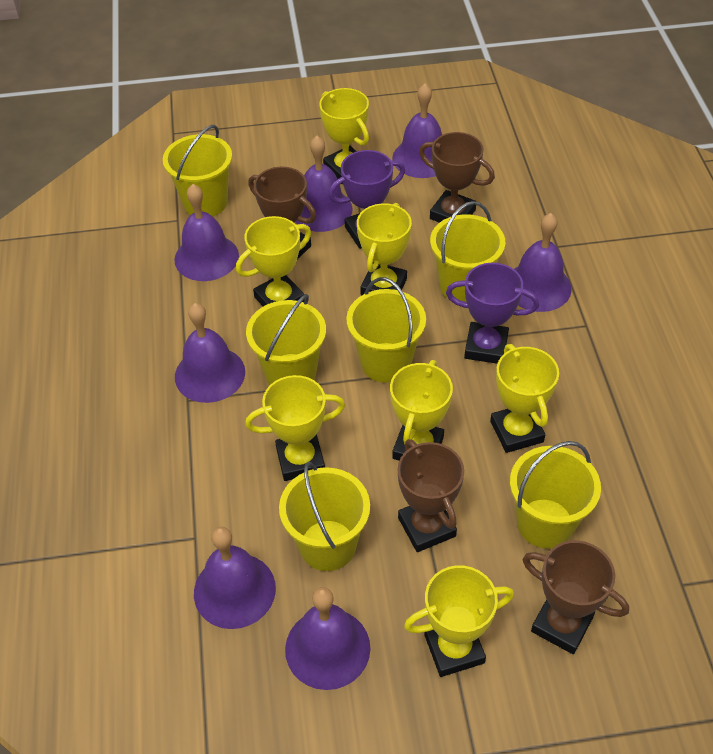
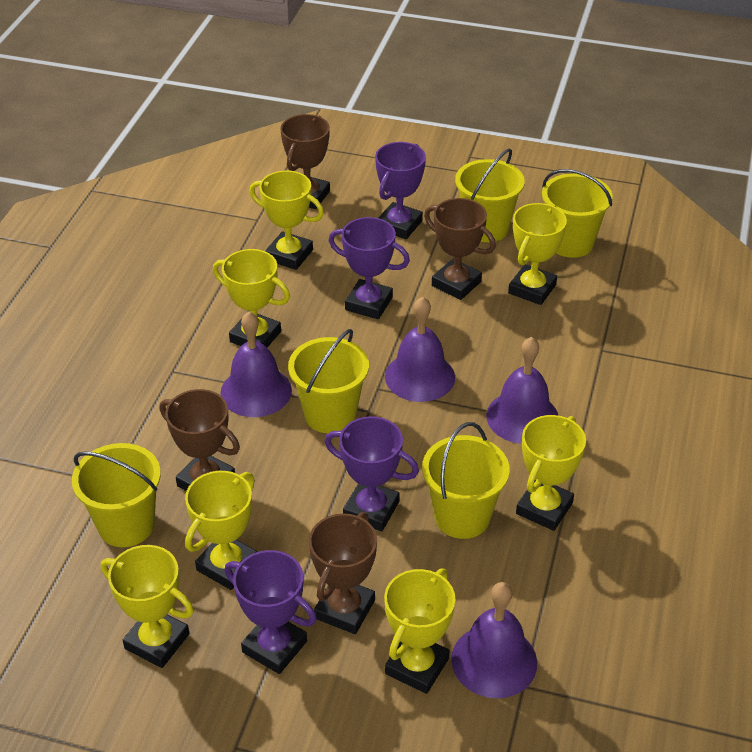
purple bell: [174,184,239,281] [175,303,245,403] [194,527,276,629] [285,587,370,690] [295,136,352,232] [392,83,442,178] [515,213,572,312] = 7 -> [220,311,292,417] [385,297,455,402] [451,582,537,698] [486,337,559,444] = 4
purple trophy: [328,150,405,249] [446,263,539,364] = 2 -> [225,550,317,674] [324,416,419,531] [328,217,410,319] [375,142,426,239] = 4
yellow bucket: [163,125,232,217] [246,294,326,385] [279,461,370,571] [346,277,426,383] [430,201,506,302] [510,441,601,549] = 6 -> [72,443,161,547] [288,329,369,433] [422,422,510,539] [455,149,525,242] [542,169,613,258] = 5

